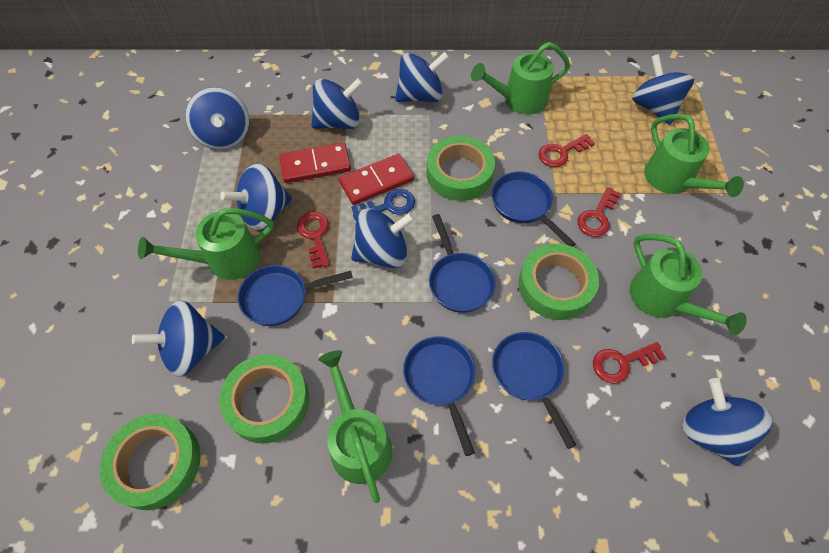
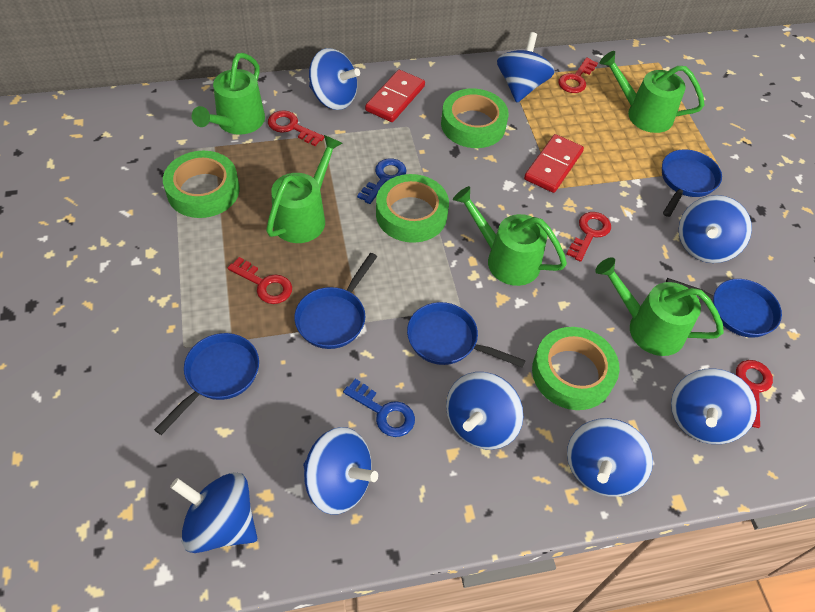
blue key: [351,189,415,220] = 1 -> [343,379,415,437] [357,158,406,204] = 2
red key: [297,212,329,269] [538,134,595,167] [577,187,622,237] [593,342,666,384] = 4 -> [228,257,292,304] [268,110,325,146] [558,57,598,93] [566,212,611,262] [736,360,773,428] = 5

